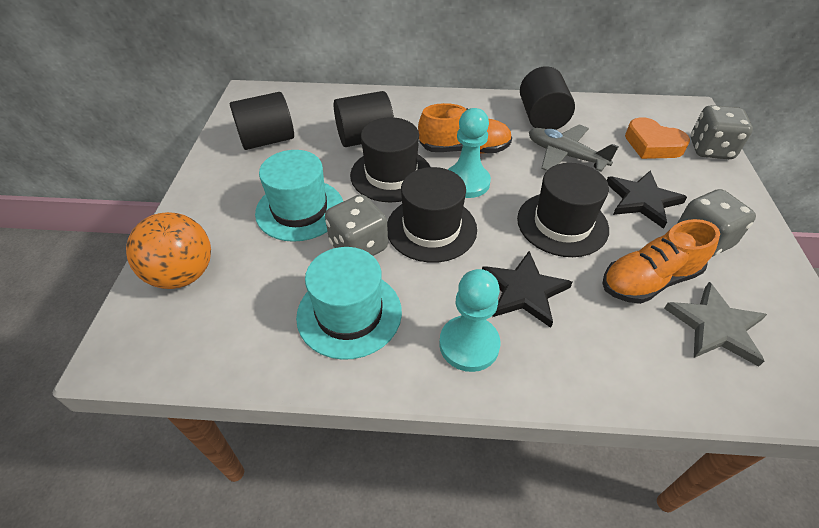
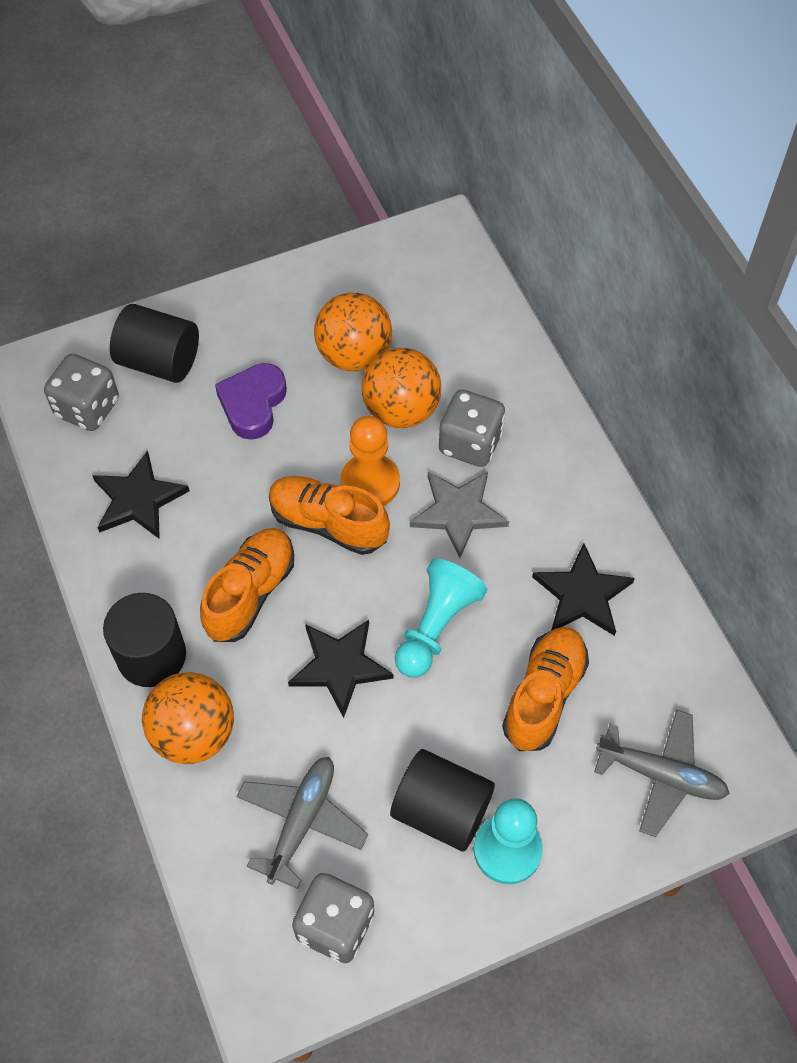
black hat: [350,117,430,202] [387,167,477,263] [517,163,609,257] = 3 -> none = 0
black star: [482,251,572,328] [607,171,687,229] = 2 -> [92,451,190,539] [288,620,394,718] [532,543,635,636] = 3
grey plane: [529,124,619,172] = 1 -> [237,757,368,889] [594,710,730,837] = 2
orange ball: [126,212,211,289] = 1 -> [142,672,234,764] [314,293,392,371] [361,348,441,428] = 3
orange heart: [625,117,690,159] = 1 -> none = 0
orange pawn: none = 0 -> [340,416,400,506] = 1
orange shoe: [418,103,512,154] [602,219,720,304] = 2 -> [200,528,294,642] [269,476,390,555] [502,627,589,751] = 3
purple heart: none = 0 -> [215,363,287,440] = 1
turquoise hat: [255,150,343,242] [296,247,402,360] = 2 -> none = 0

